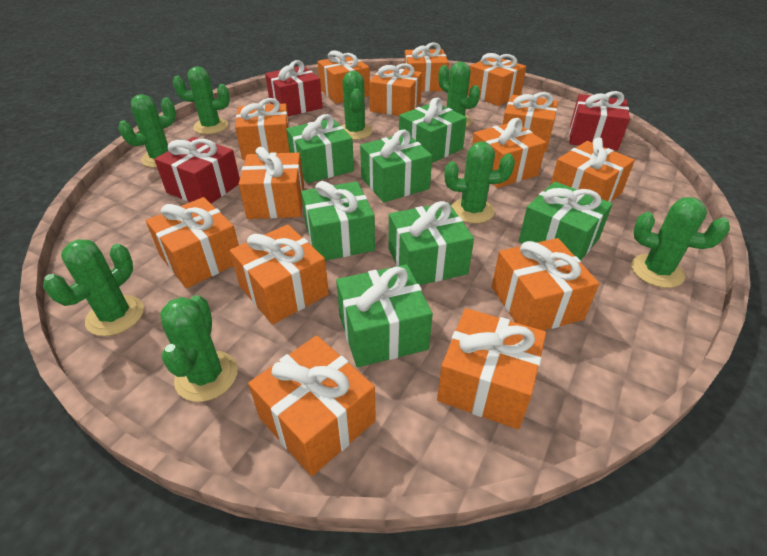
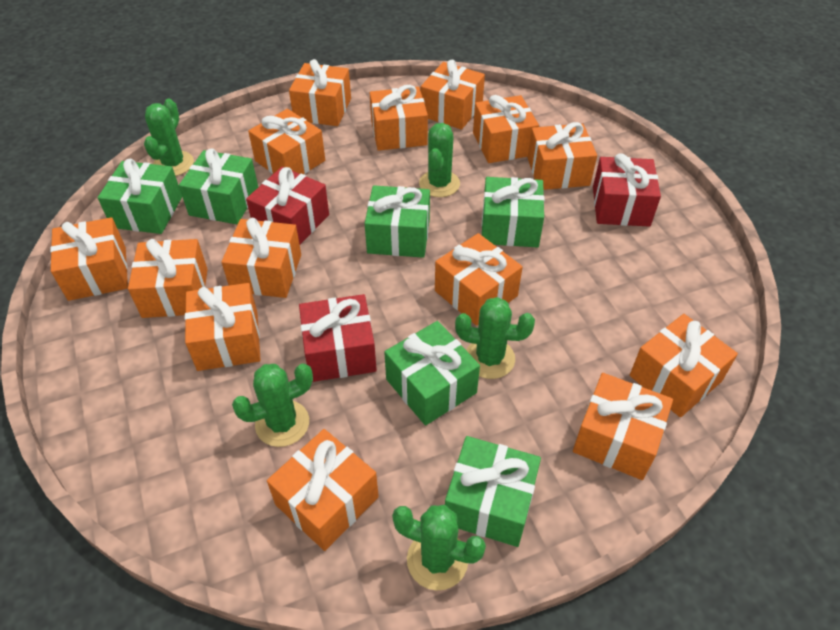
green cactus: [43,239,144,336] [118,94,176,168] [160,295,237,402] [173,66,230,134] [342,71,373,140] [438,62,480,127] [445,141,515,224] [631,197,730,288] = 8 -> [144,99,194,176] [232,363,313,447] [392,505,486,591] [419,123,460,197] [455,297,535,379] = 5
green gift: [286,114,354,183] [301,181,375,261] [336,264,433,367] [360,130,432,202] [388,201,474,285] [399,98,467,163] [519,181,613,260] = 7 -> [98,159,182,234] [179,149,258,224] [365,185,430,258] [384,321,480,426] [445,436,541,547] [482,177,544,247] = 6

